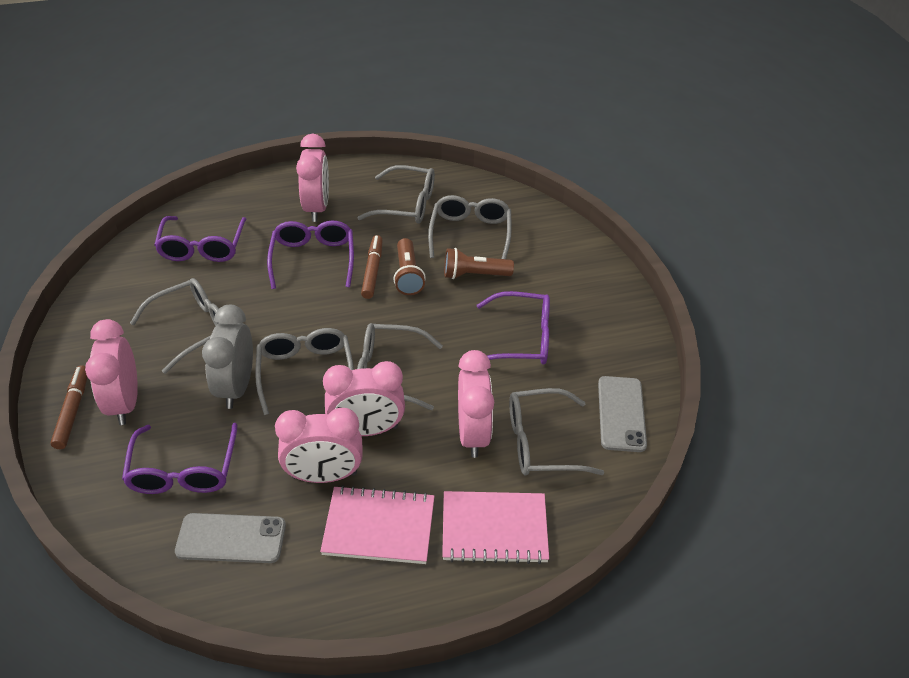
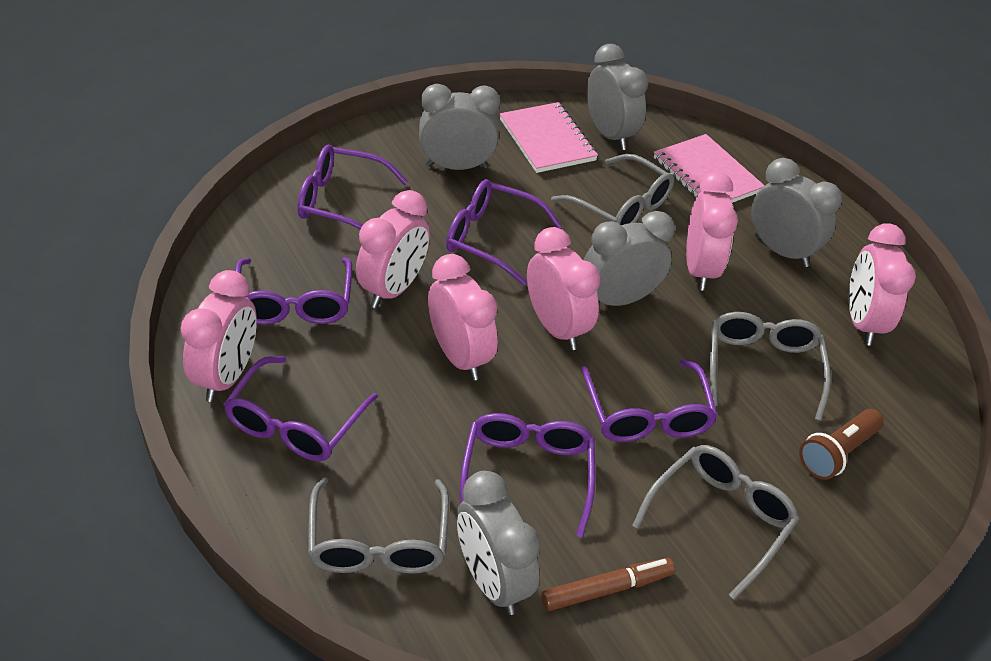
brown flashlight: [393,238,426,295] [444,248,514,279] = 2 -> [799,409,884,480] = 1
brown marker: [50,365,87,449] [361,235,382,299] = 2 -> [541,558,675,611] = 1
grey clock: [202,305,253,409] = 1 -> [419,84,500,170] [457,471,541,615] [584,211,675,306] [587,44,648,150] [751,158,842,267] = 5
grey glasses: [130,278,219,374] [255,328,354,415] [357,165,435,224] [357,323,443,410] [428,195,512,259] [509,388,604,476] = 6 -> [308,478,449,574] [551,154,674,225] [632,445,799,600] [710,312,831,421] = 4
grey phone: [175,513,286,563] [598,376,647,452] = 2 -> none = 0
pink clock: [85,319,138,425] [275,408,363,483] [296,134,329,222] [323,361,405,436] [458,350,494,458] = 5 -> [181,270,257,402] [356,190,430,308] [428,254,498,380] [527,227,601,350] [686,171,738,291] [849,223,916,346] = 6
purple glasses: [122,423,237,494] [154,216,247,262] [267,221,354,289] [477,291,550,365] = 4 -> [224,356,378,461] [235,257,352,325] [297,145,408,229] [446,179,562,286] [460,413,595,537] [581,360,718,442] = 6

